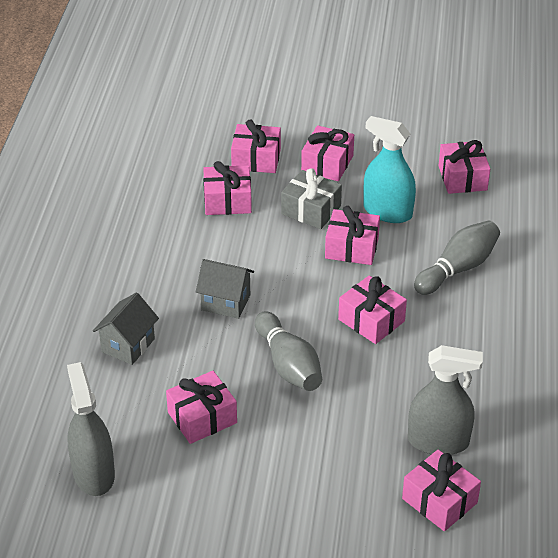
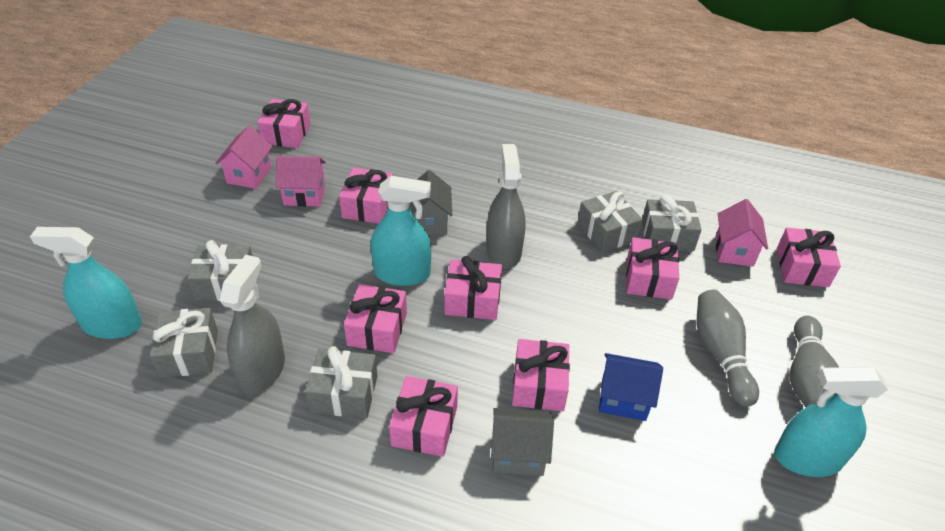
blue house: none = 0 -> [599,353,663,421] = 1
grey gift: [281,168,342,229] = 1 -> [150,308,218,378] [187,240,252,301] [305,346,377,418] [577,191,643,252] [642,195,702,251] = 5
pink house: none = 0 -> [216,125,273,189] [276,156,326,207] [716,199,768,266] = 3
turquoise spray bottle: [363,116,416,223] = 1 -> [30,227,142,339] [371,176,431,286] [774,367,888,477] = 3

